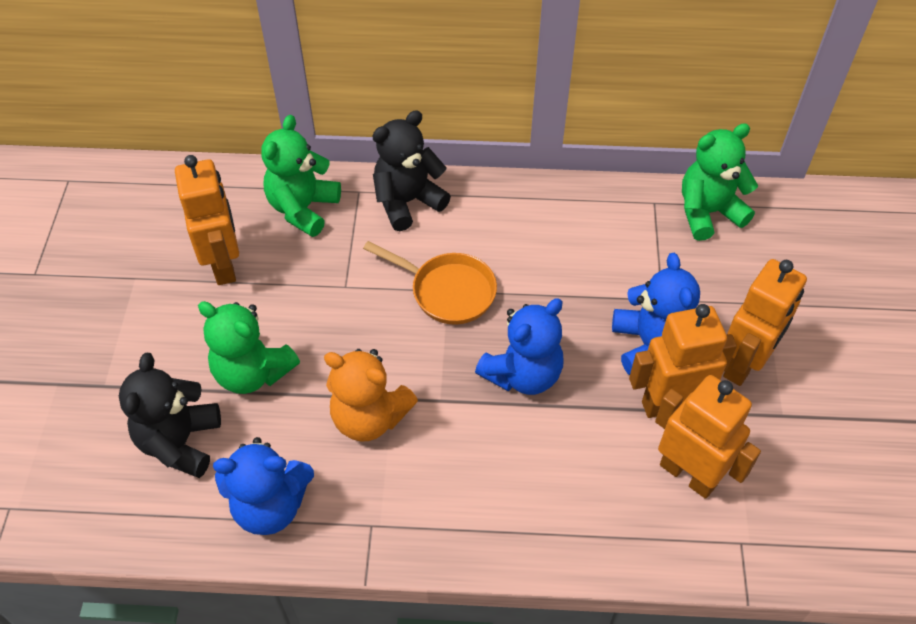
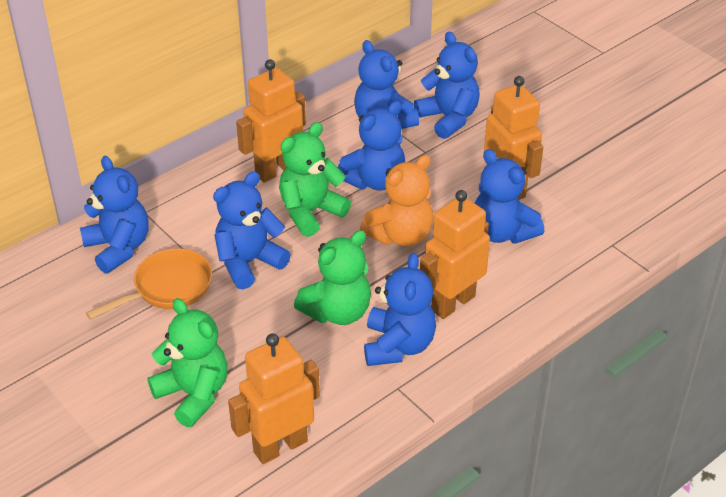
black teddy bear: [119,353,221,478] [372,110,451,231] = 2 -> none = 0
blue teddy bear: [213,437,314,535] [475,298,563,395] [612,253,700,375] = 3 -> [80,156,149,274] [213,171,291,290] [338,101,405,191] [354,40,419,129] [364,253,436,366] [414,32,480,139] [475,149,544,244] = 7

